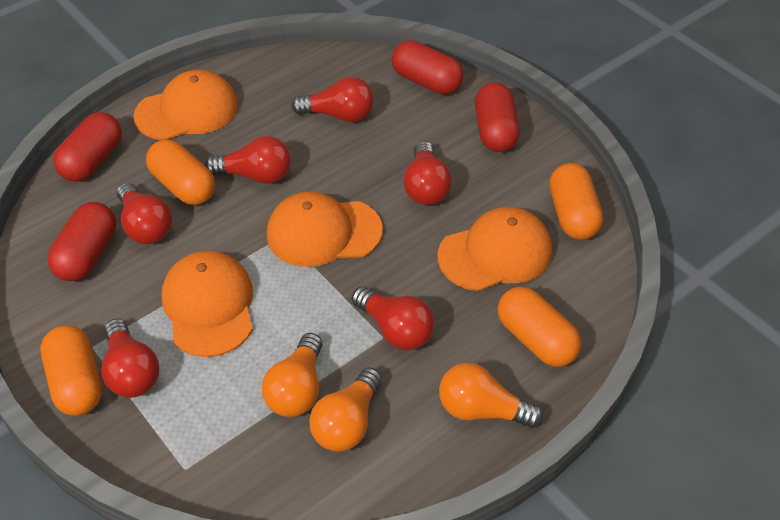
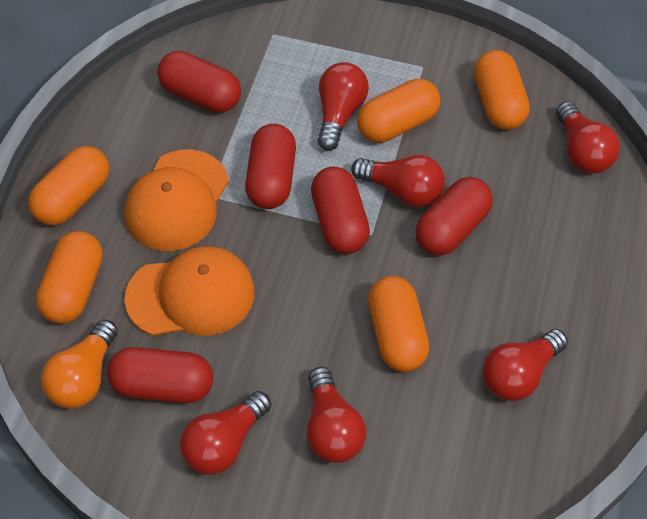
orange cap: [133,70,238,140] [162,251,253,357] [267,191,383,267] [438,207,552,291] = 4 -> [124,246,255,336] [125,150,229,251] = 2
orange capsule: [41,325,102,416] [146,139,215,205] [498,286,581,367] [549,163,603,240] = 4 -> [28,146,109,225] [36,231,103,324] [357,79,440,143] [368,276,429,372] [474,50,530,130] = 5
orange light bulb: [262,333,322,417] [309,367,382,452] [439,363,543,428] = 3 -> [41,319,118,408] = 1
red capsule: [47,202,116,281] [53,112,122,182] [391,40,464,94] [475,83,520,152] = 4 -> [107,347,213,403] [157,51,241,112] [245,124,296,209] [311,166,370,254] [415,177,493,255] = 5

